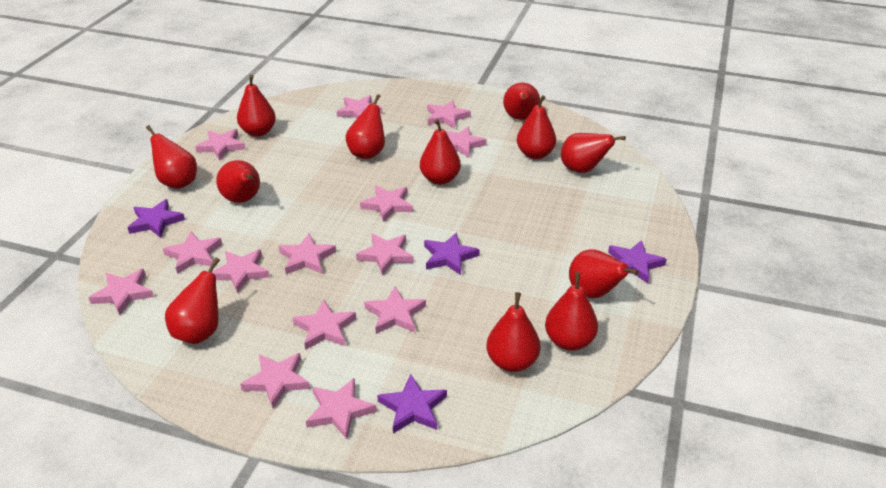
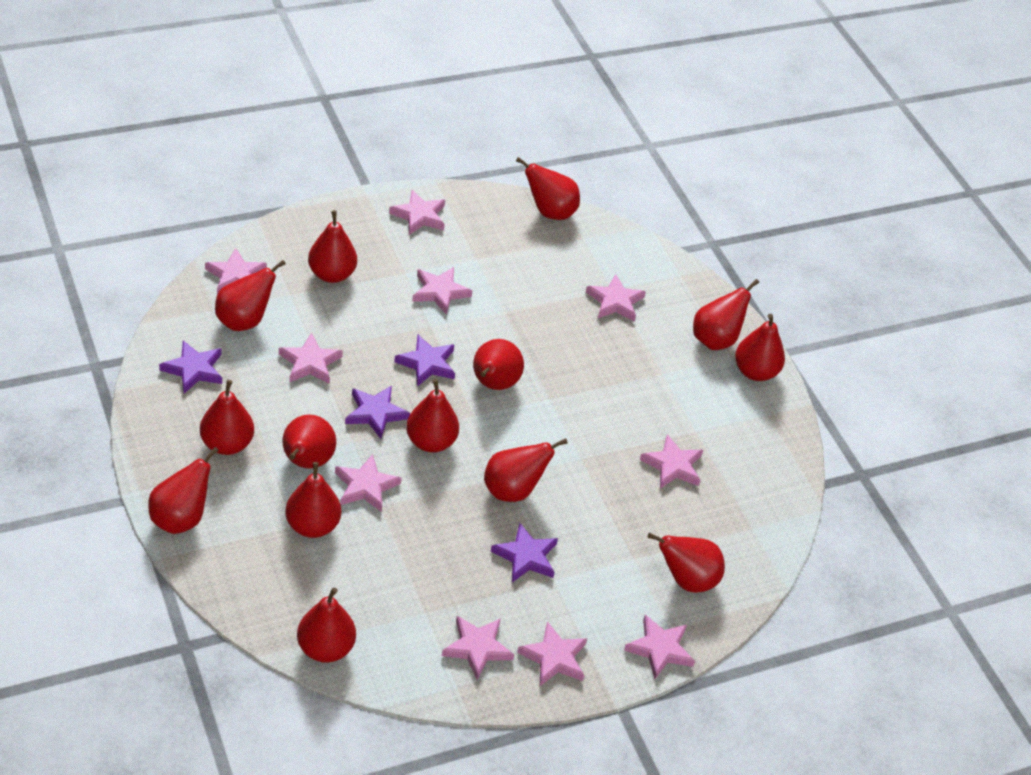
pink star: [89,269,154,315] [163,231,222,274] [195,129,245,160] [212,249,270,293] [240,353,310,408] [278,233,336,274] [293,300,356,350] [306,378,377,439] [337,95,382,119] [356,233,414,275] [360,185,413,222] [364,287,426,334] [427,100,471,129] [446,127,487,158] = 14 -> [205,248,267,294] [279,333,343,384] [335,454,402,512] [389,190,445,235] [412,267,472,315] [442,616,514,680] [517,621,588,686] [586,274,646,322] [624,615,695,679] [640,434,703,489] = 10
red pear: [146,125,197,189] [165,257,220,344] [216,160,260,203] [237,75,276,137] [346,94,385,159] [420,119,461,185] [487,292,541,372] [503,83,540,120] [517,95,556,159] [545,272,598,351] [561,133,626,173] [569,249,639,298] = 12 -> [148,447,219,534] [200,380,254,455] [215,260,286,331] [282,415,336,469] [285,462,341,538] [297,588,356,663] [308,210,357,283] [406,379,459,452] [473,339,524,390] [484,438,568,502] [516,157,580,220] [648,533,725,593] [693,279,759,350] [735,314,785,381] = 14

